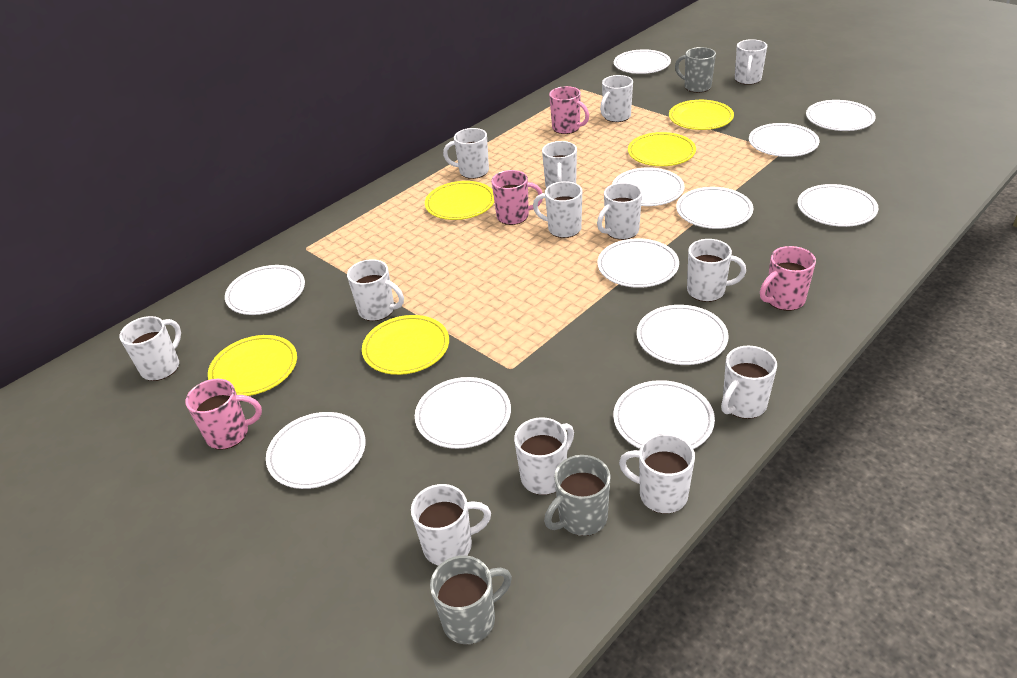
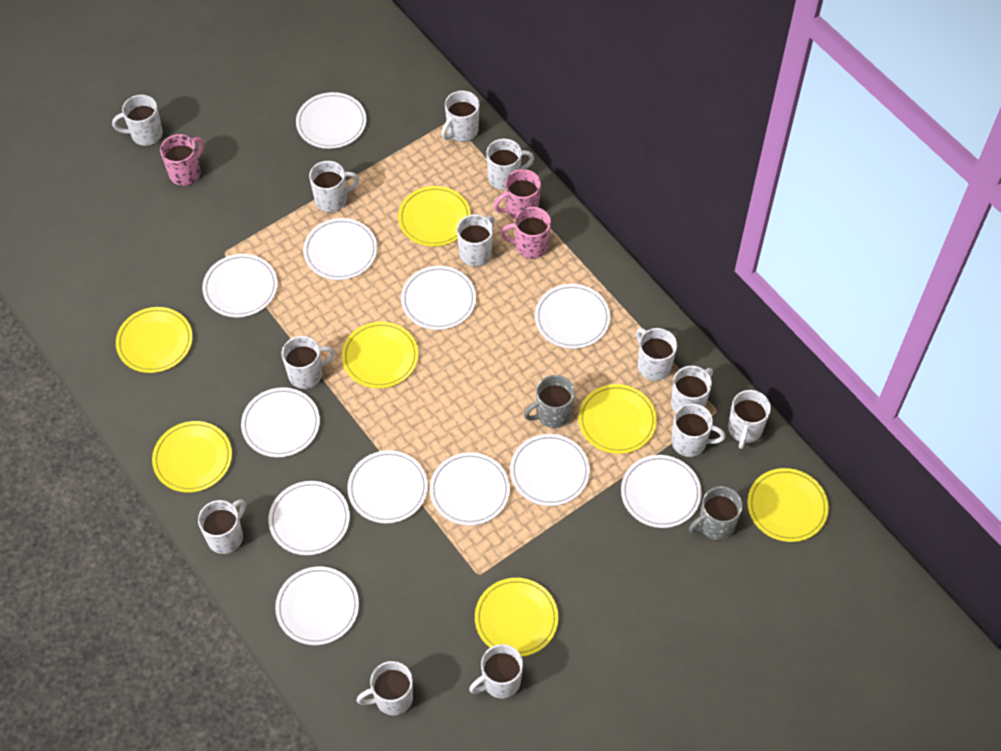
grey mug: [430,556,512,644] [544,455,611,536] [675,47,716,93] = 3 -> [524,375,575,428] [689,486,743,540] = 2
pink mug: [185,379,262,450] [491,170,543,225] [549,86,589,134] [760,246,816,311] = 4 -> [160,134,204,186] [494,169,541,219] [500,207,551,259] = 3
yellow plate: [208,335,297,396] [362,315,449,375] [425,181,494,220] [628,132,696,166] [669,100,734,130] = 5 -> [116,307,193,373] [152,421,232,492] [342,322,419,388] [398,186,471,247] [475,578,558,657] [578,384,657,454] [747,468,829,542] = 7

